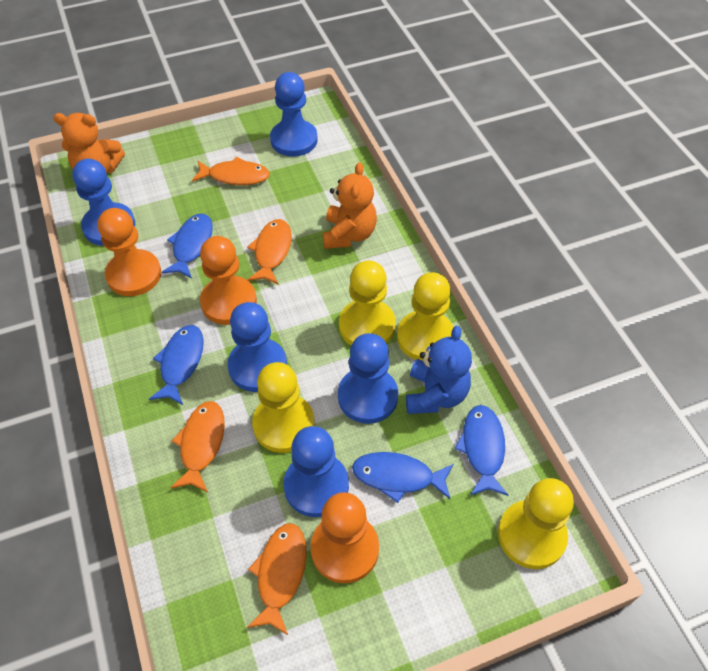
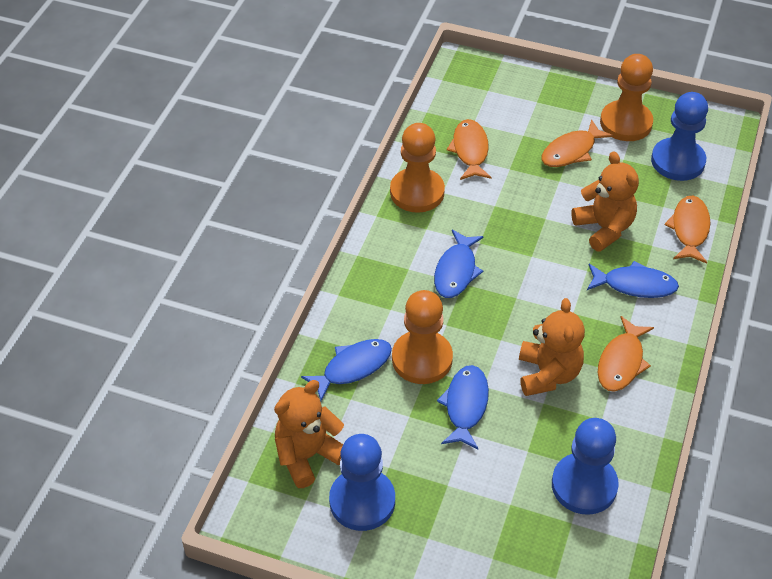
blue pawn: [72,159,135,246] [227,302,287,392] [270,72,318,157] [284,426,349,517] [338,333,398,424] = 5 -> [329,434,395,531] [552,418,619,515] [651,92,708,181] = 3
blue teddy bear: [406,326,472,414] = 1 -> none = 0
orange teddy bear: [53,113,125,174] [323,162,377,249] = 2 -> [274,380,344,488] [519,298,585,396] [571,151,639,252] = 3
yellow pawn: [252,362,315,453] [339,260,396,345] [397,272,454,361] [498,478,574,569] = 4 -> none = 0

